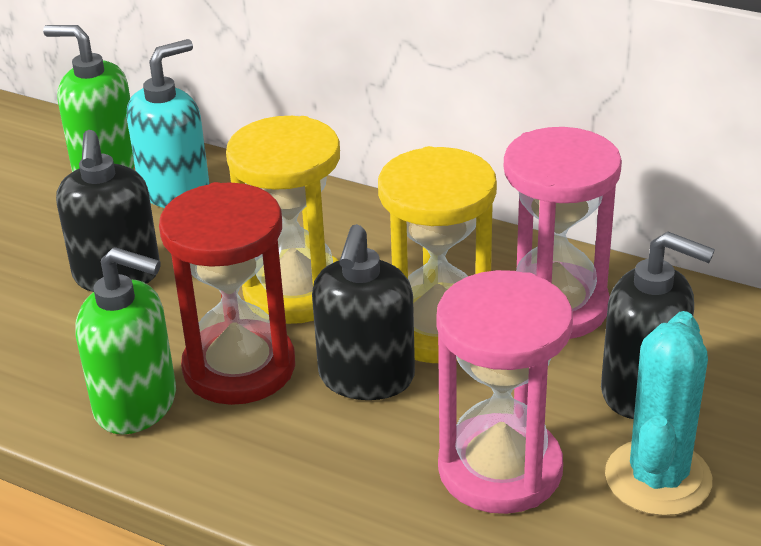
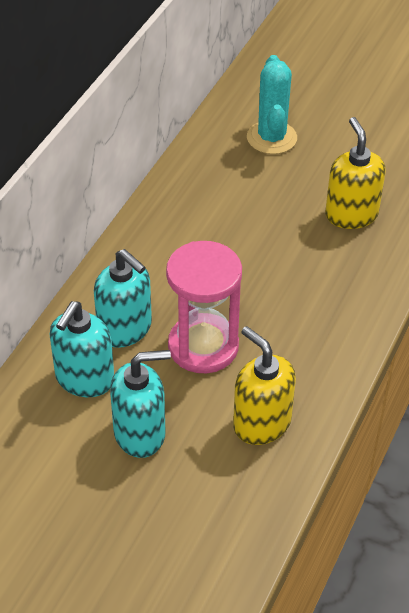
black soap dispenser: [56,130,160,292] [312,224,415,400] [601,232,715,419] = 3 -> none = 0
green soap dispenser: [43,25,135,172] [75,247,176,434] = 2 -> none = 0
pink hourglass: [436,270,573,514] [504,127,622,339] = 2 -> [166,241,242,373] = 1
red hourglass: [159,182,295,405] = 1 -> none = 0
turquoise soap dispenser: [127,39,210,208] = 1 -> [49,301,114,397] [94,249,152,348] [110,350,171,458] = 3
yellow hourglass: [226,116,340,324] [378,146,497,363] = 2 -> none = 0
yellow soap dispenser: none = 0 -> [233,326,296,445] [325,117,386,229] = 2

